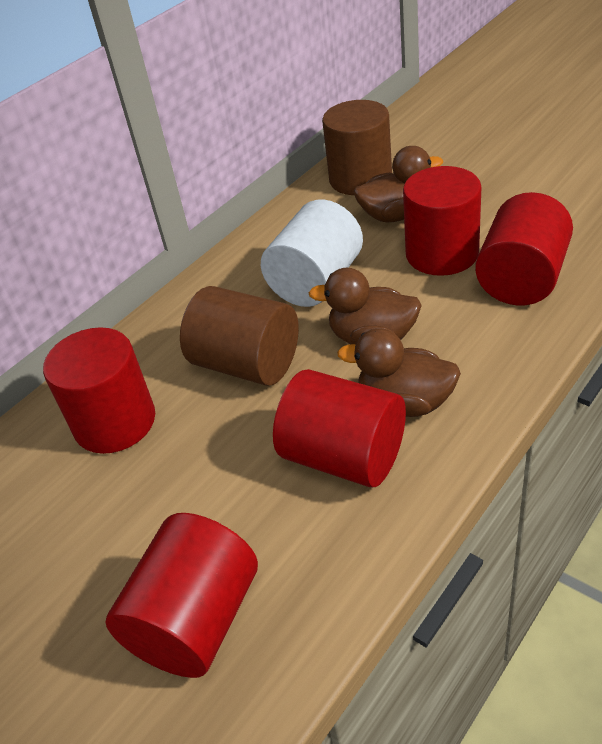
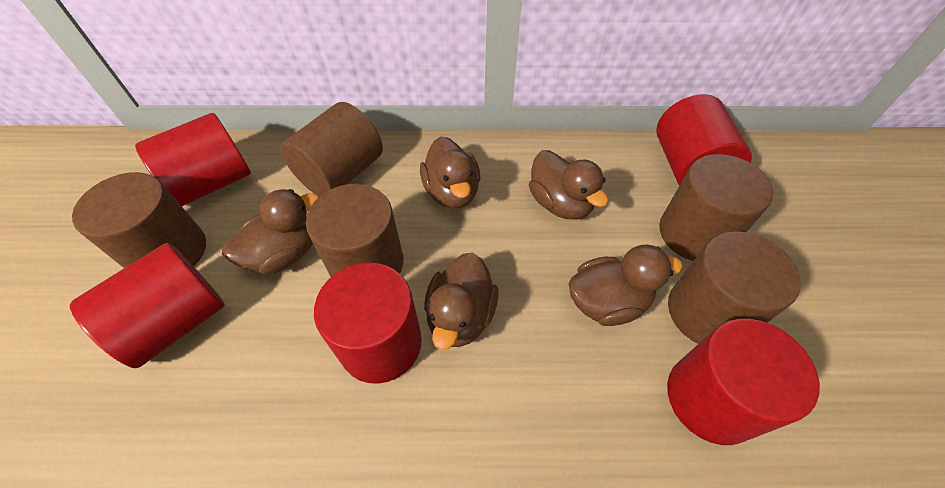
brown cylinder: [180,286,299,386] [322,100,392,195] = 2 -> [72,172,206,268] [280,102,383,196] [306,184,403,277] [659,154,773,261] [668,231,801,344] = 5
brown duck: [309,268,422,344] [337,328,461,417] [354,146,443,222] = 3 -> [222,189,320,274] [420,137,480,209] [424,253,499,350] [529,150,608,220] [569,245,683,326] = 5
white cylinder: [261,199,363,307] = 1 -> none = 0

